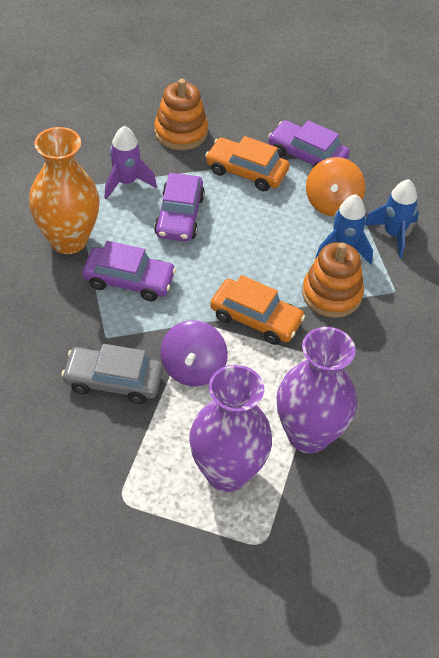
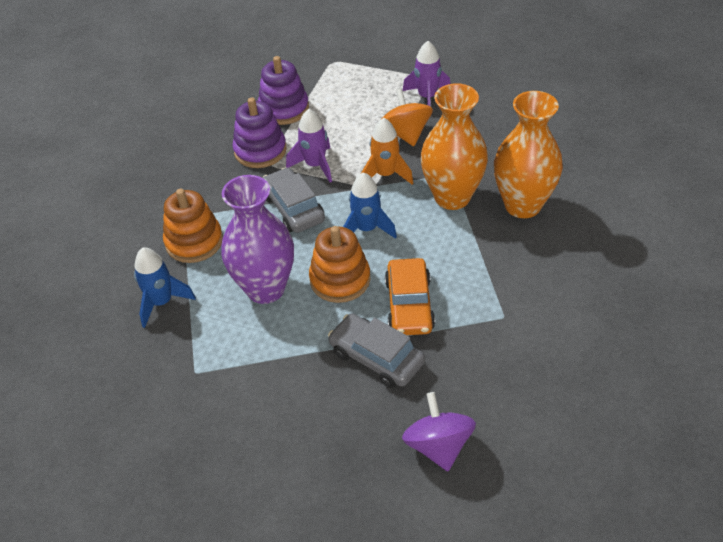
grey car: [61,344,163,404] = 1 -> [262,167,325,233] [328,313,425,388] = 2
orange car: [205,136,289,191] [210,275,305,345] = 2 -> [385,258,435,335] = 1
orange rocket: none = 0 -> [361,118,413,185] = 1
orange vase: [29,127,100,254] = 1 -> [420,83,488,210] [494,91,563,218] = 2
purple car: [82,241,176,302] [154,173,205,242] [268,120,350,166] = 3 -> none = 0
purple rocket: [104,126,157,200] = 1 -> [286,109,332,182] [403,41,450,106] = 2
purple stacking toy: none = 0 -> [233,97,287,168] [258,56,309,125] = 2
purple vase: [189,365,272,492] [277,327,357,453] = 2 -> [221,175,294,304] = 1

